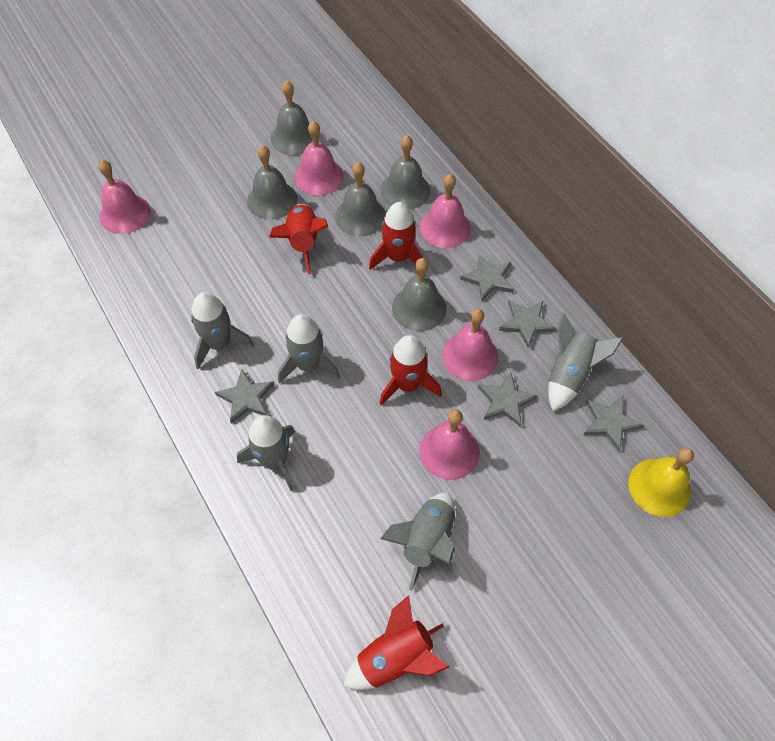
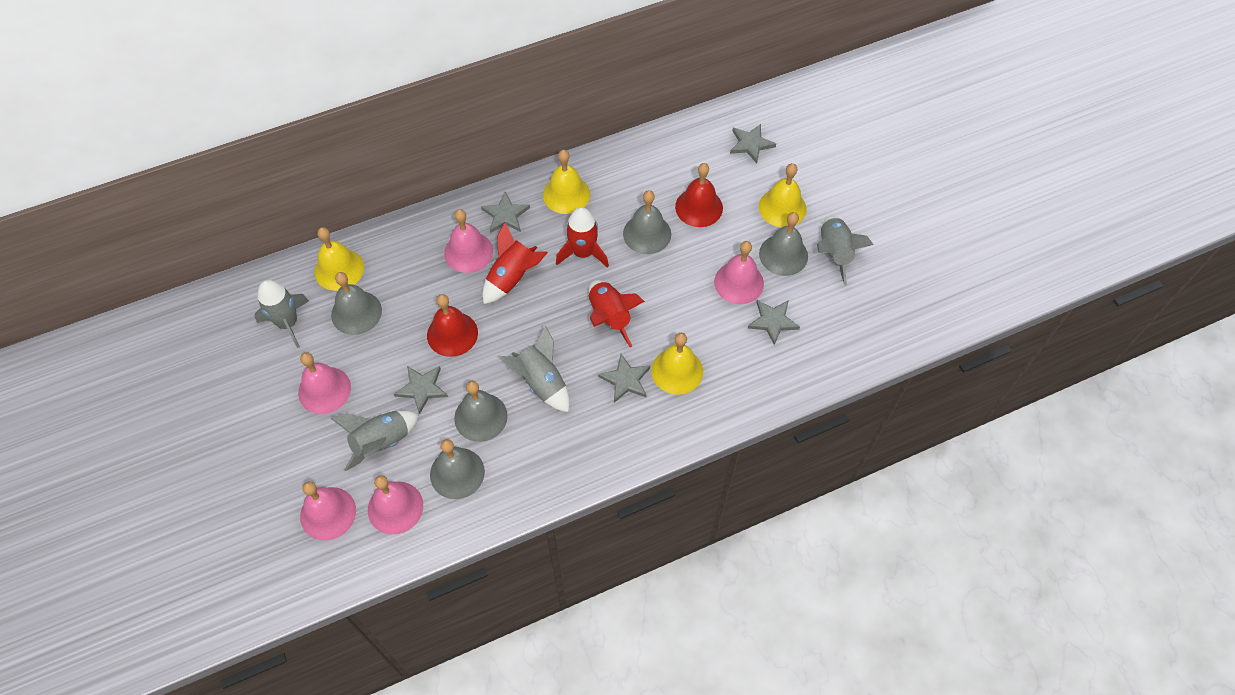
grey rocket: [191,292,254,369] [237,415,295,491] [278,314,340,383] [380,493,455,591] [548,312,623,411] = 5 -> [254,280,309,348] [330,411,419,471] [500,326,570,412] [817,216,874,286] = 4
red bell: none = 0 -> [427,294,478,357] [675,163,723,227] = 2
red rocket: [269,204,328,274] [343,595,450,690] [369,202,423,270] [379,335,442,406] = 4 -> [482,222,548,304] [556,207,609,268] [589,280,645,348] = 3
yellow bell: [628,447,694,517] = 1 -> [315,227,364,291] [543,150,590,214] [651,333,703,395] [759,163,807,227] = 4

